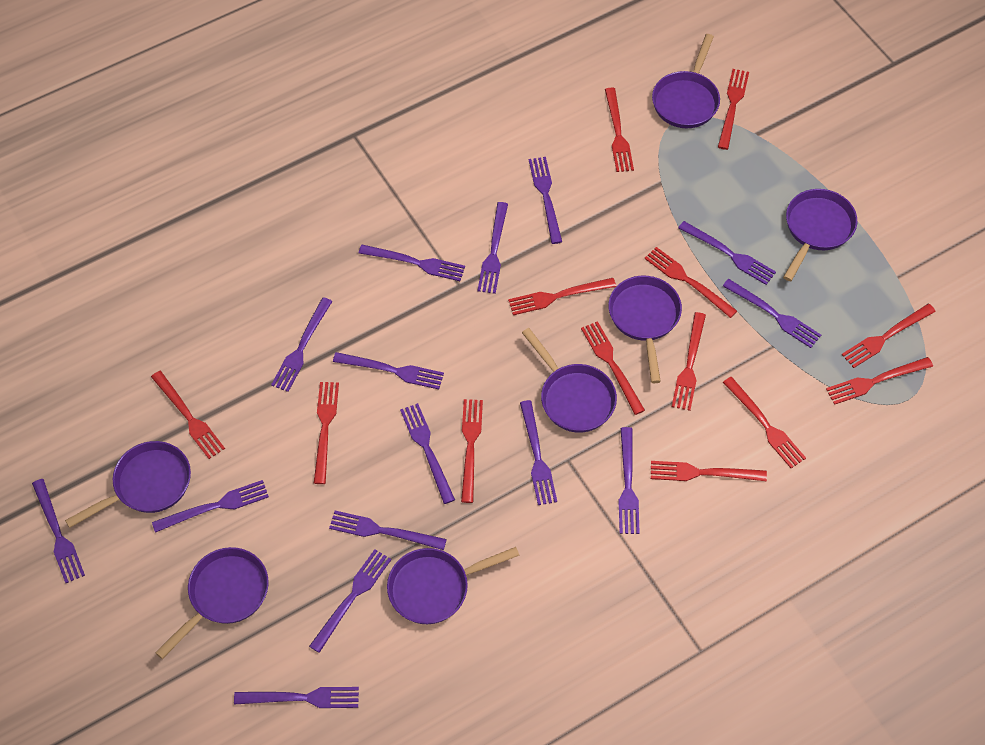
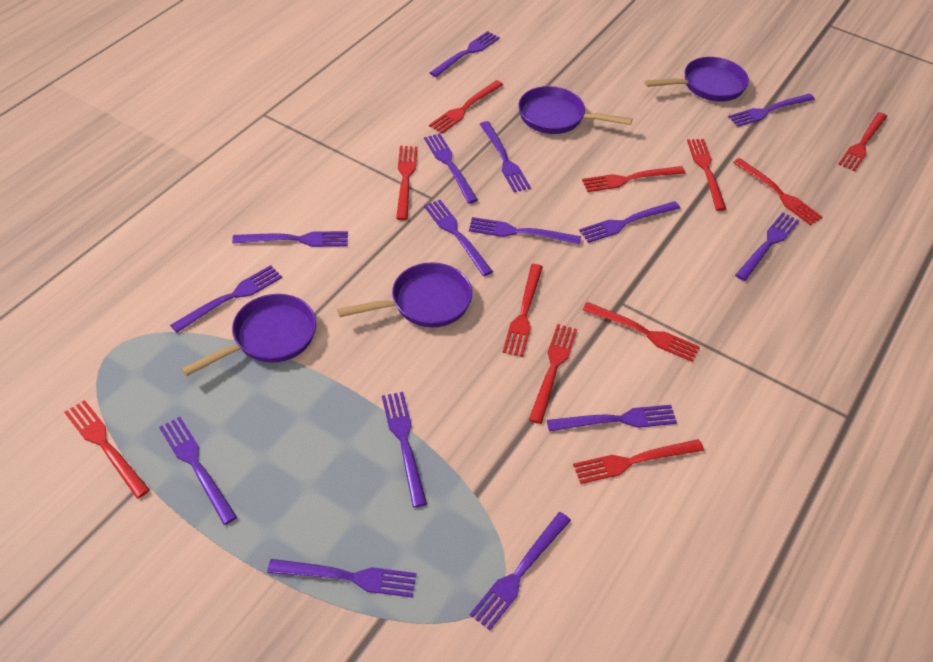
purple pan: [65,441,191,528] [155,547,269,659] [387,547,520,624] [522,328,617,433] [608,276,682,383] [652,34,720,128] [783,189,857,281] = 7 -> [181,294,316,376] [337,262,472,327] [518,86,632,134] [645,57,749,102] = 4
red fork: [151,371,225,459] [314,382,339,484] [461,399,483,503] [508,278,616,315] [581,321,645,415] [605,88,634,172] [644,247,737,318] [651,461,767,481] [672,312,706,411] [718,69,749,150] [723,377,806,468] [826,357,933,405] [842,304,936,368] = 13 -> [64,400,150,498] [396,146,418,220] [429,80,503,133] [502,264,543,357] [529,324,577,424] [573,439,704,484] [582,166,685,192] [583,302,700,362] [687,139,727,211] [733,158,822,225] [839,112,887,171] = 11

